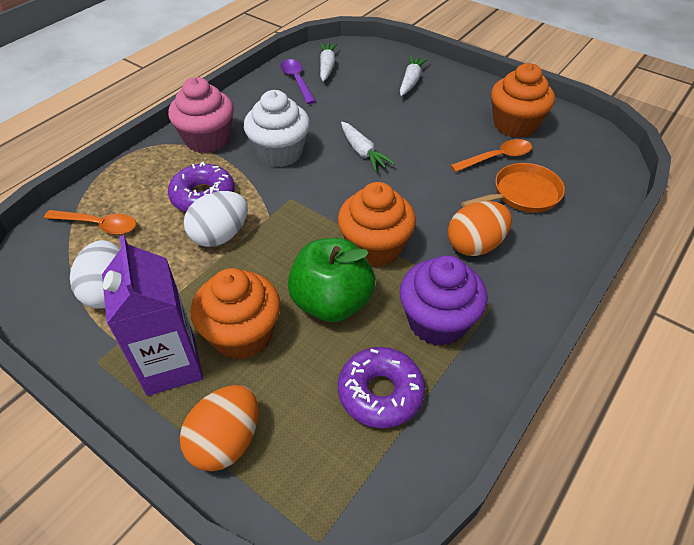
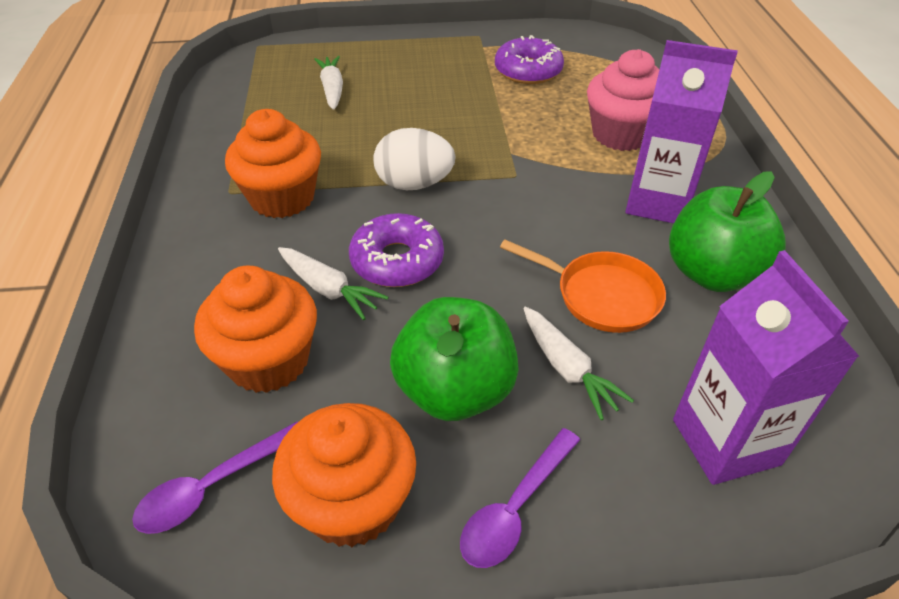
green apple: [288,238,375,322] = 1 -> [390,297,519,421] [669,171,786,292] = 2
orange egg: [180,385,258,471] [448,201,512,256] = 2 -> none = 0
orange spoon: [44,210,136,235] [450,139,532,172] = 2 -> none = 0
purple carton: [102,235,203,396] = 1 -> [625,40,738,223] [673,250,859,485] = 2
purple cupcake: [399,255,487,346] = 1 -> none = 0
purple spoon: [280,59,316,104] = 1 -> [132,421,298,534] [460,428,580,568] = 2
white cupcake: [244,90,310,167] = 1 -> none = 0
white egg: [70,240,120,309] [184,191,248,247] = 2 -> [373,128,456,190] = 1

